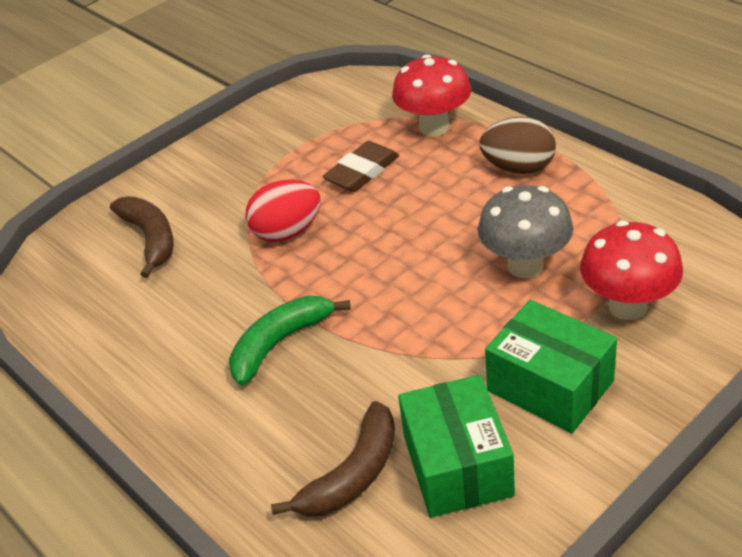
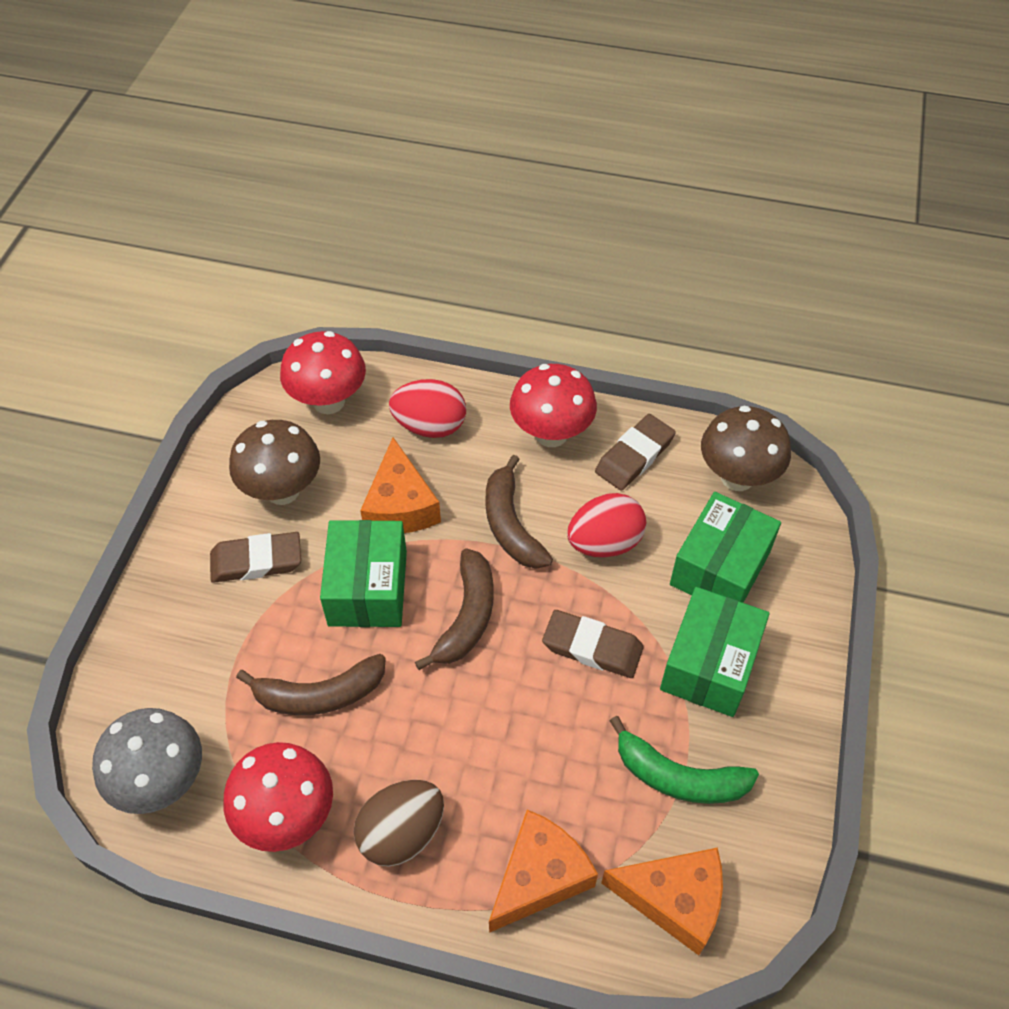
brown banana: [110,197,174,278] [271,401,395,517] = 2 -> [236,654,386,715] [415,549,494,670] [485,455,553,569] = 3
brown eraser: [323,141,399,192] = 1 -> [210,532,301,583] [542,610,644,678] [595,414,676,491] = 3
brown mushroom: none = 0 -> [229,420,320,505] [701,406,791,491] = 2
green box: [398,375,515,517] [485,300,617,433] = 2 -> [320,520,407,627] [660,587,770,717] [670,492,781,603] = 3
orange cheese: none = 0 -> [360,437,441,533] [489,810,598,933] [601,847,723,955] = 3
red egg: [246,180,321,242] = 1 -> [389,379,466,438] [567,493,647,557] = 2
red mushroom: [392,54,471,136] [580,221,683,320] = 2 -> [223,742,333,852] [280,331,366,414] [510,364,597,447] = 3

